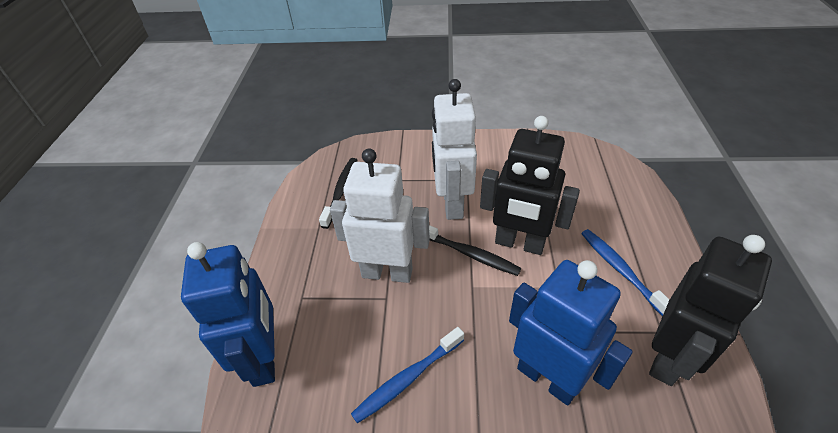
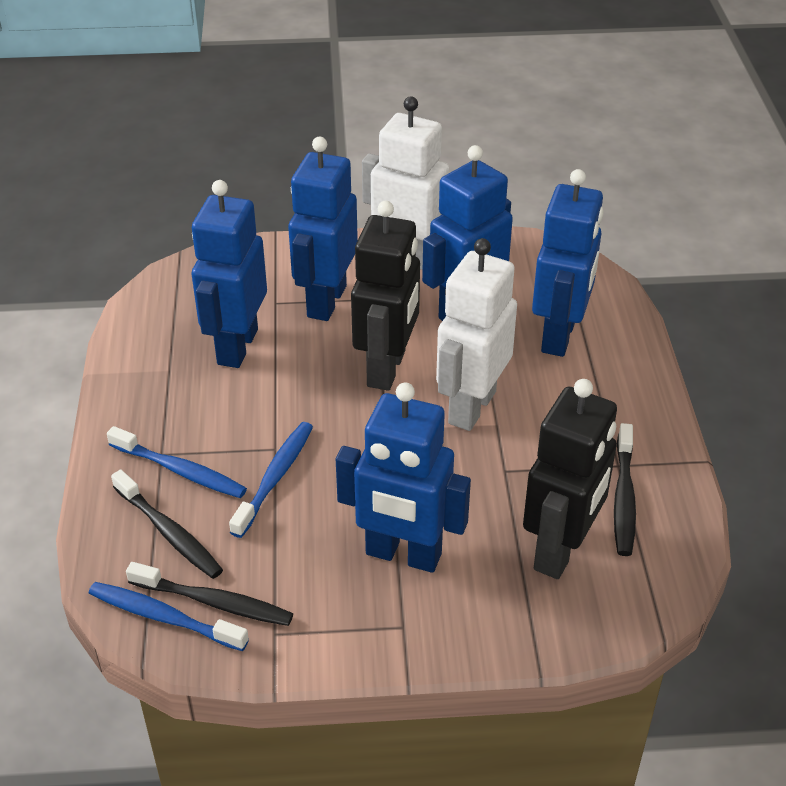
black toothbrush: [319,158,357,229] [429,225,521,276] = 2 -> [111,469,223,579] [126,562,293,626] [614,423,636,556] = 3
blue robot: [181,242,275,387] [509,260,633,406] = 2 -> [192,180,267,368] [288,137,358,321] [336,382,471,573] [422,145,513,321] [532,169,604,357] = 5
blue toothbrush: [351,327,464,424] [581,229,669,316] = 2 -> [89,582,249,651] [107,426,247,498] [229,422,313,538] = 3

